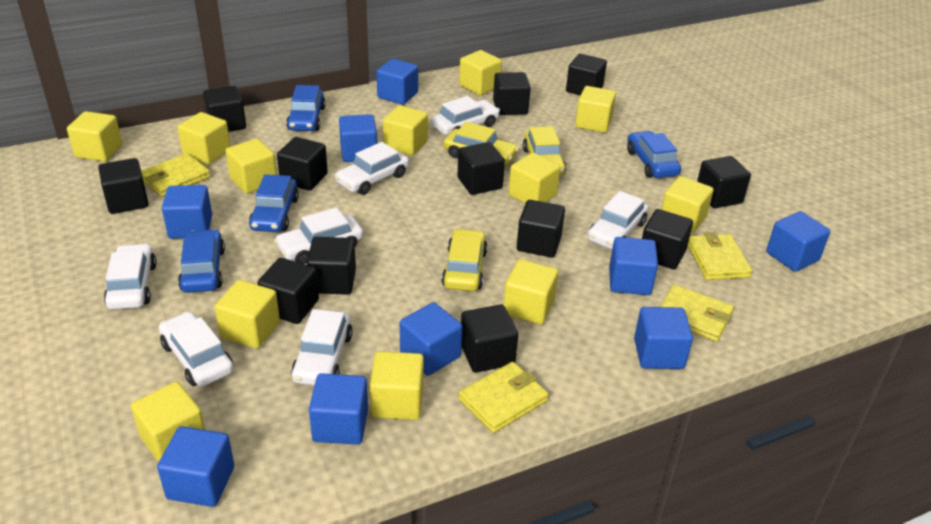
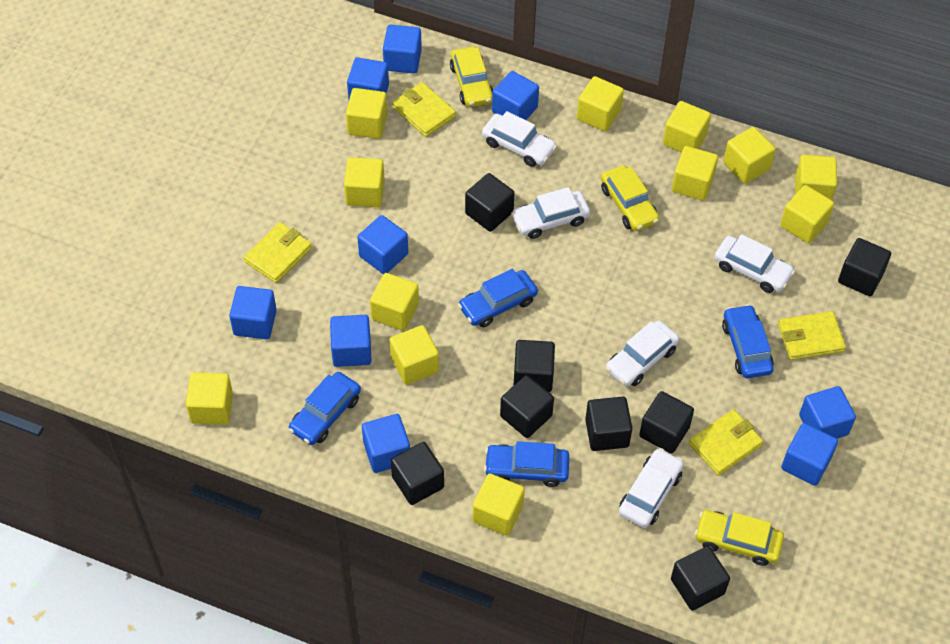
black cube: [98,158,149,214] [203,86,246,132] [257,258,319,324] [277,137,328,191] [307,237,356,295] [457,142,505,195] [461,304,518,373] [493,72,531,115] [517,200,565,258] [566,54,607,95] [642,209,693,269] [697,156,751,208] = 12 -> [391,442,444,505] [465,173,514,232] [500,375,554,438] [513,340,555,392] [585,397,632,451] [639,391,694,454] [671,546,730,611] [838,238,891,296] = 8
white car: [104,243,157,310] [159,311,233,387] [274,207,363,264] [291,309,353,385] [335,142,409,195] [431,96,500,135] [587,191,648,249] = 7 -> [482,111,557,167] [511,187,590,239] [606,320,679,387] [619,448,684,528] [714,234,795,293] = 5

